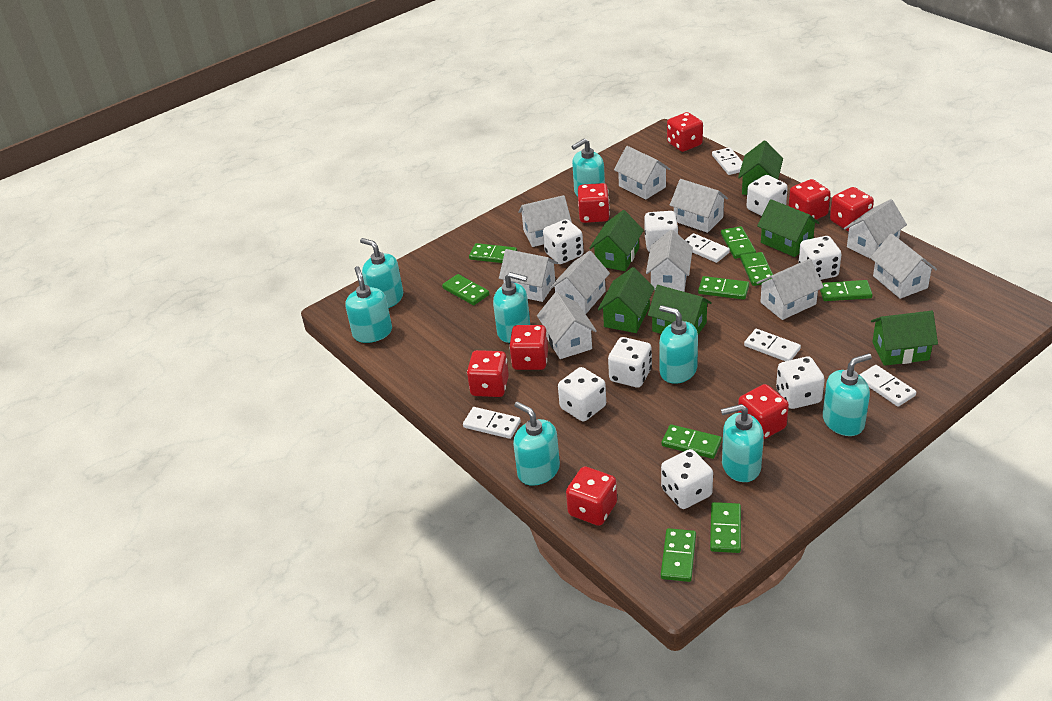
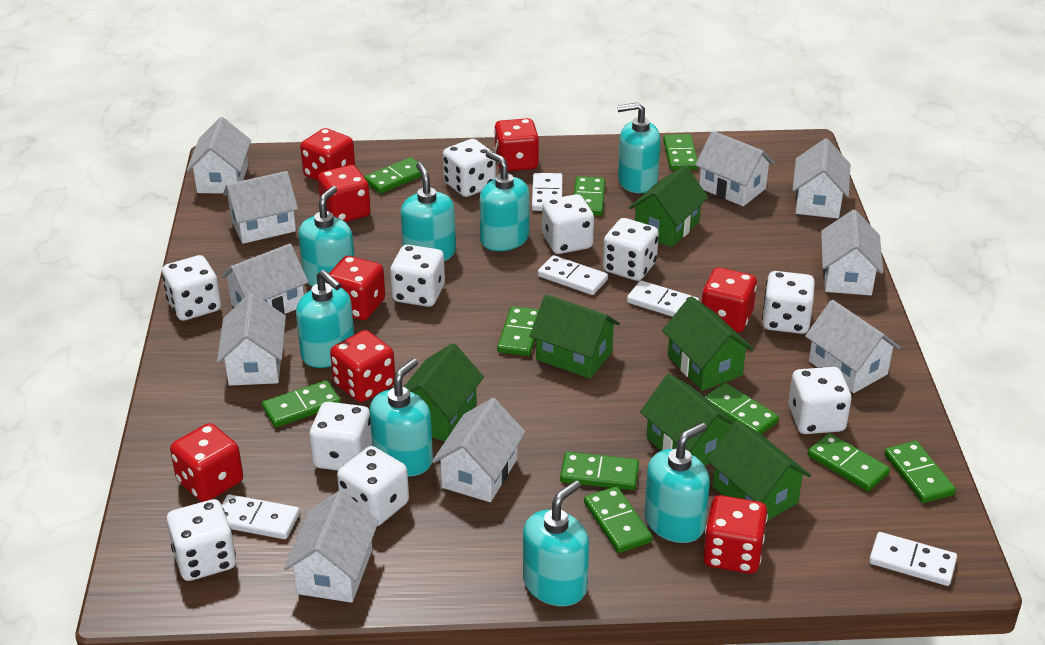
green domino: [442,274,489,305] [469,243,517,263] [661,528,696,582] [662,424,722,459] [698,276,749,300] [710,502,741,553] [721,226,756,259] [740,252,773,286] [820,280,873,301] = 9 -> [262,380,341,427] [364,157,427,194] [497,306,539,356] [560,452,639,490] [574,176,605,216] [584,486,652,553] [663,134,698,170] [704,383,779,434] [807,433,890,491] [884,441,956,503] = 10
white dice: [543,219,584,264] [558,367,606,422] [608,337,652,388] [644,211,678,252] [661,449,713,509] [747,175,788,216] [776,357,825,409] [798,236,842,280] = 8 -> [162,255,221,321] [166,499,236,581] [309,402,372,471] [337,446,409,526] [390,245,445,307] [443,139,496,197] [542,194,594,254] [603,218,659,281] [762,271,815,334] [788,367,851,434] = 10

